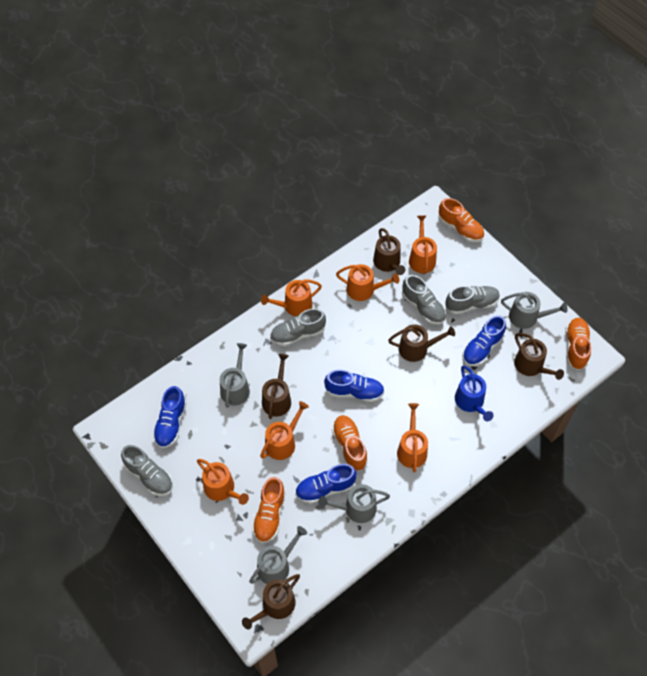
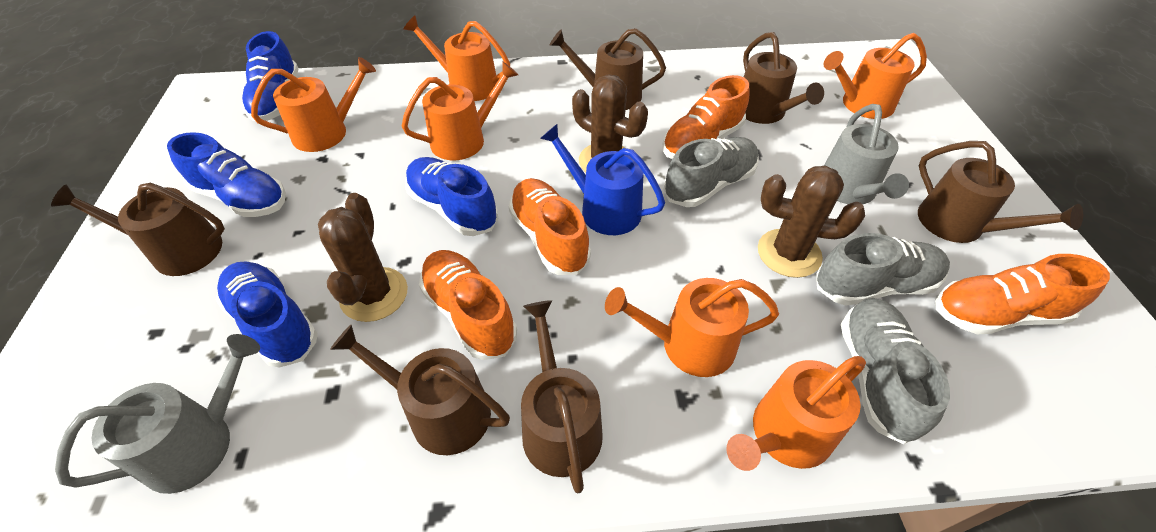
brown cactus: none = 0 -> [318,193,408,322] [572,74,648,172] [758,166,865,278] = 3
brown watering can: [242,574,300,629] [262,354,291,419] [373,228,405,275] [388,325,455,362] [514,333,564,380] = 5 -> [51,183,225,276] [330,324,510,455] [521,300,603,493] [550,28,666,110] [743,32,824,124] [918,141,1083,243] = 6
grey shoe: [121,445,173,496] [270,308,326,346] [402,275,446,325] [446,286,500,314] = 4 -> [663,137,759,207] [816,233,950,306] [841,298,950,444] = 3
grey watering can: [220,343,250,408] [249,526,307,584] [319,484,390,523] [501,292,568,329] = 4 -> [55,334,260,494] [824,104,909,204] = 2

